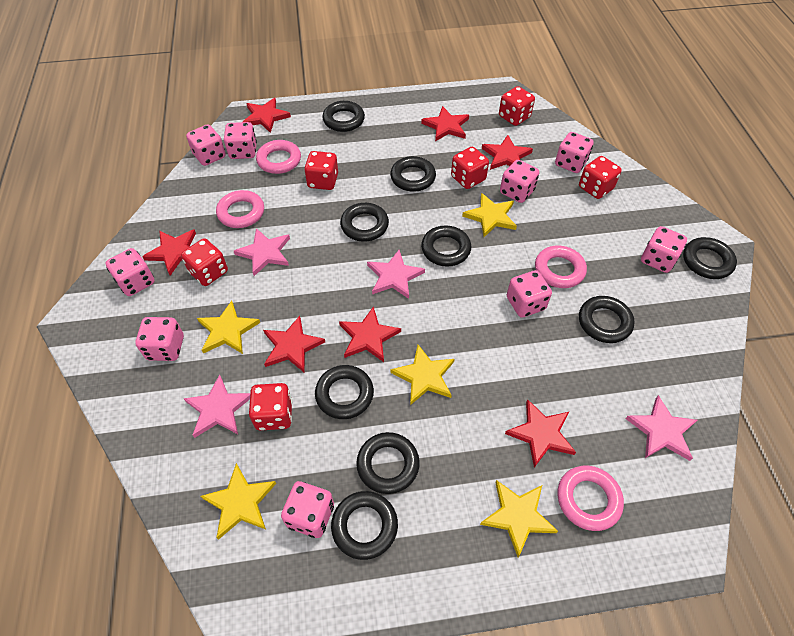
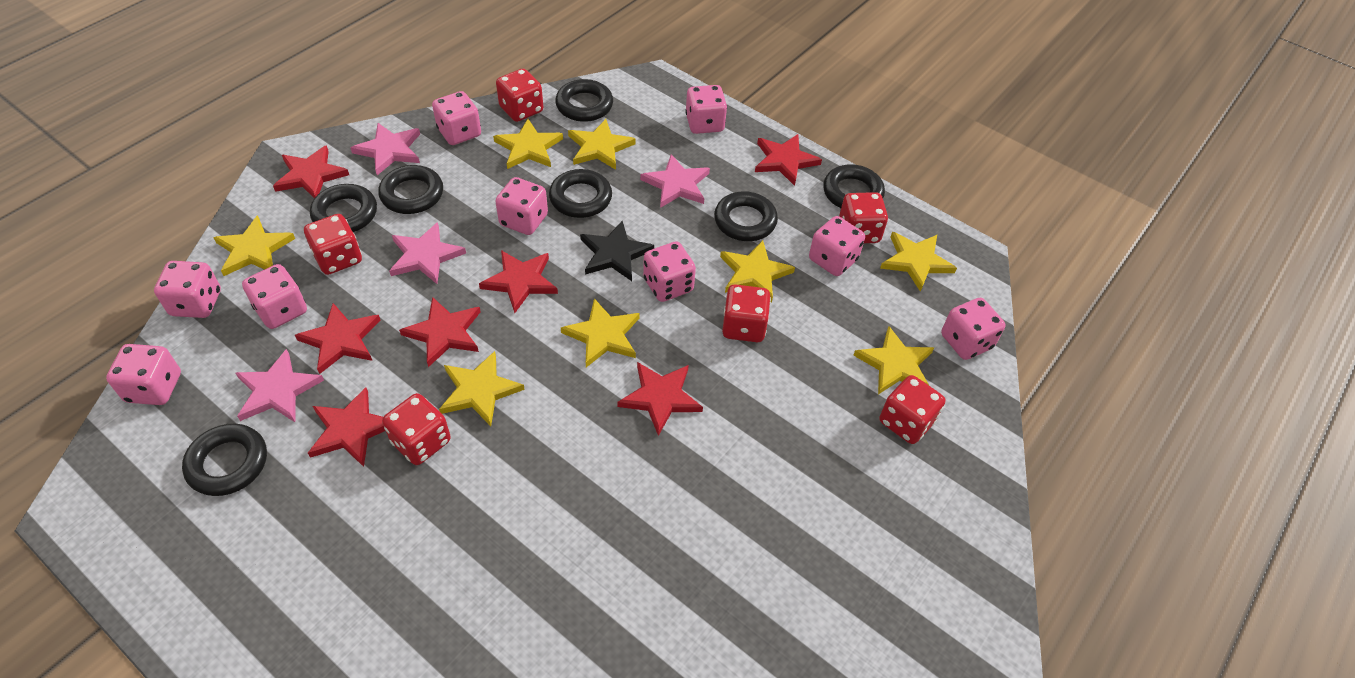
black ring: [315,365,374,419] [322,101,365,132] [331,491,398,560] [340,203,389,242] [356,432,420,494] [390,156,436,192] [421,225,471,267] [579,296,635,343] [683,237,737,279] = 9 -> [182,424,267,496] [310,184,377,232] [378,165,443,214] [549,169,612,218] [555,79,613,122] [714,191,778,241] [823,164,885,208] = 7
black star: none = 0 -> [580,221,654,281] = 1
pink ring: [216,190,264,228] [256,140,301,174] [535,246,587,288] [557,466,624,531] = 4 -> none = 0
yellow star: [197,301,260,354] [200,463,276,540] [390,345,455,405] [462,193,517,237] [480,480,558,557] = 5 -> [213,215,295,276] [439,351,525,426] [493,119,563,169] [561,298,640,367] [568,119,636,170] [720,240,795,303] [853,326,934,394] [880,232,957,292] = 8

